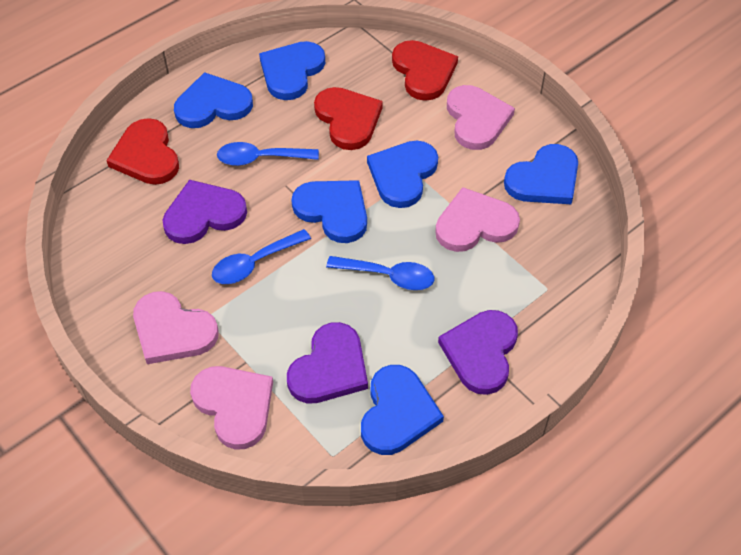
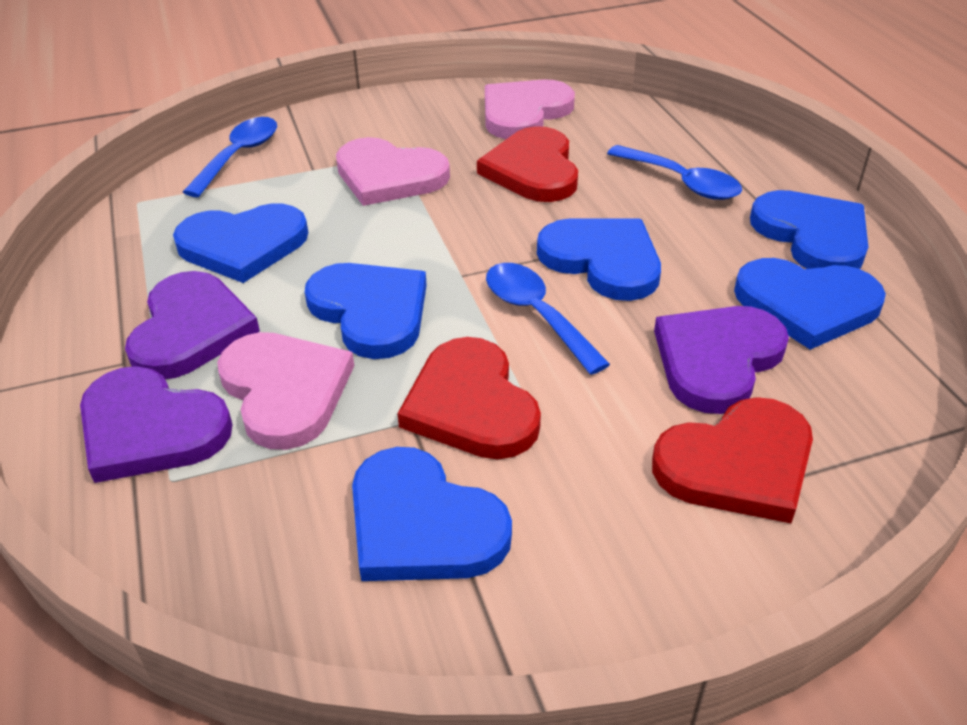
pink heart: [133,291,218,364] [190,366,273,450] [435,187,520,252] [447,85,515,150] = 4 -> [217,332,354,450] [336,137,450,206] [485,79,575,139] = 3

